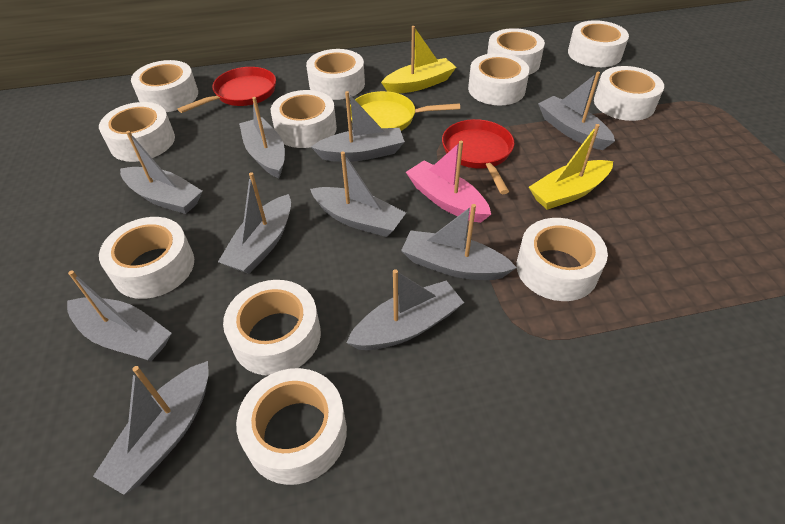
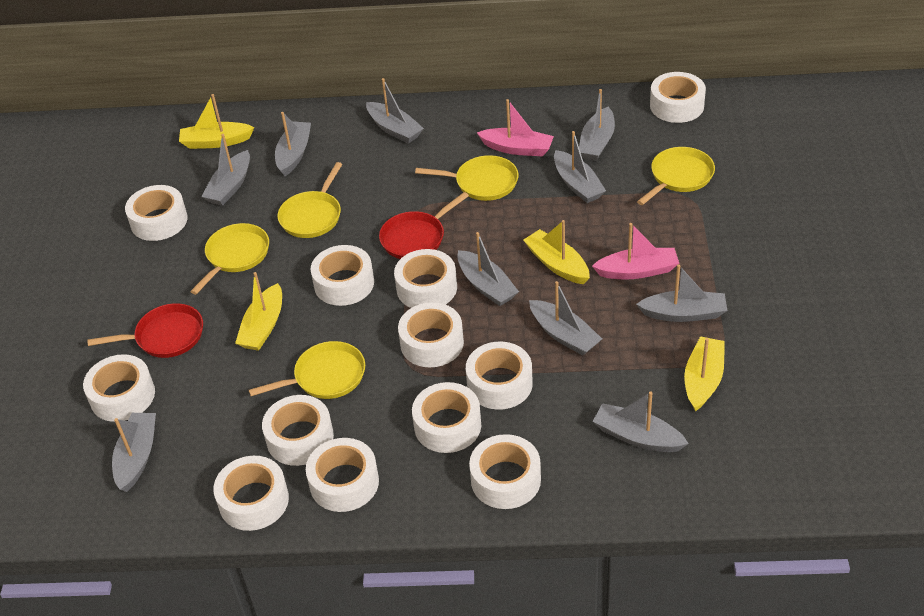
pink boat: [406,141,491,223] = 1 -> [477,99,554,156] [592,223,679,279] = 2
yellow boat: [381,26,456,94] [529,124,613,210] = 2 -> [179,94,255,149] [235,272,282,351] [524,220,590,284] [684,336,725,412] = 4
yellow pan: [350,91,460,131] = 1 -> [190,223,269,295] [249,341,365,399] [278,162,342,238] [415,155,519,201] [637,147,715,205] = 5

